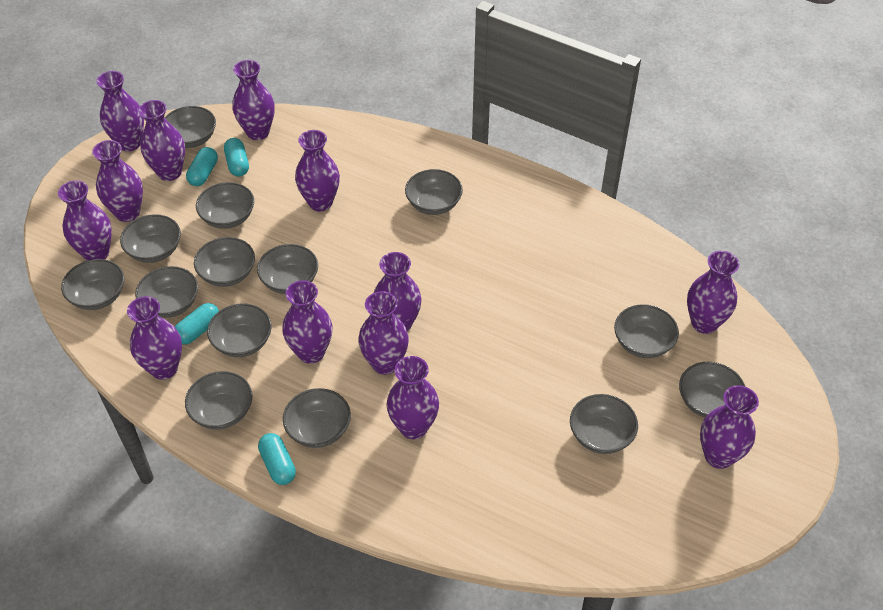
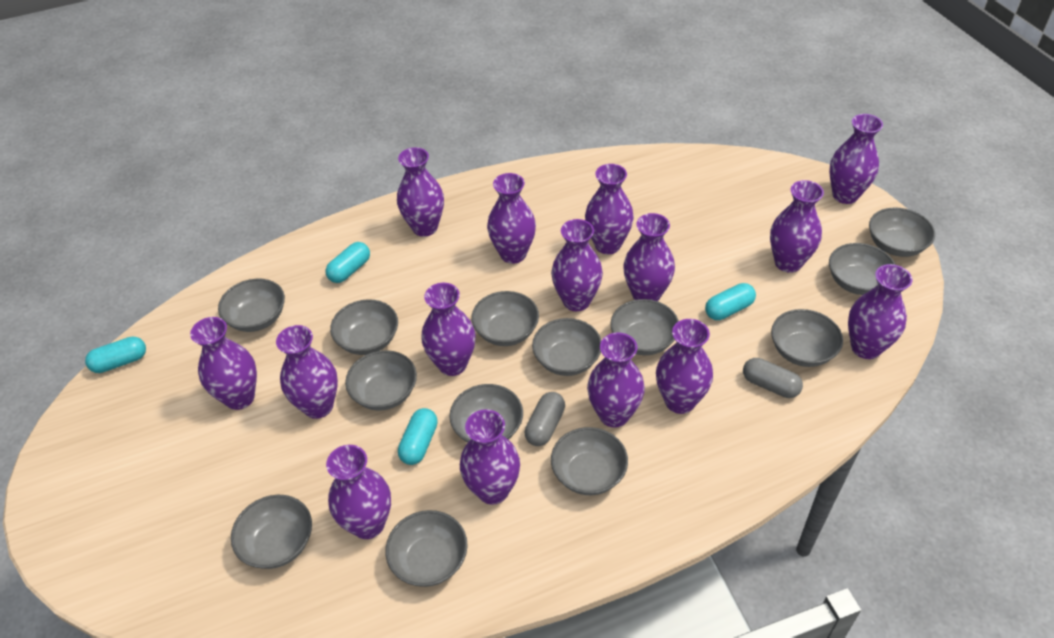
grey bowl: [61,259,124,310] [120,214,181,263] [135,266,198,318] [165,106,216,148] [185,371,253,430] [194,237,255,287] [196,182,254,229] [207,303,272,357] [257,244,318,294] [283,388,351,448] [405,169,463,215] [570,394,638,454] [614,304,679,358] [679,362,745,418] = 14 -> [218,279,285,332] [231,495,312,569] [330,299,398,355] [345,350,417,411] [385,510,468,587] [449,384,523,443] [471,291,539,346] [532,318,601,376] [551,427,628,495] [610,299,679,355] [771,309,843,367] [829,243,896,295] [869,207,935,257] = 13
grey capsule: none = 0 -> [525,392,565,446] [743,358,803,398] = 2
purple vase: [58,180,112,261] [92,140,143,222] [96,71,144,151] [127,296,182,380] [138,100,185,181] [232,60,275,140] [282,280,332,364] [295,130,340,211] [358,291,409,375] [374,252,422,332] [387,356,439,439] [687,251,740,334] [700,385,759,469] = 13 -> [190,317,257,410] [276,325,338,419] [326,445,391,539] [397,147,444,237] [421,283,476,376] [460,409,520,505] [487,173,536,264] [551,219,603,311] [585,164,634,254] [587,332,645,427] [623,213,675,301] [656,319,713,414] [770,180,824,273] [829,114,883,204] [848,264,913,359] = 15

